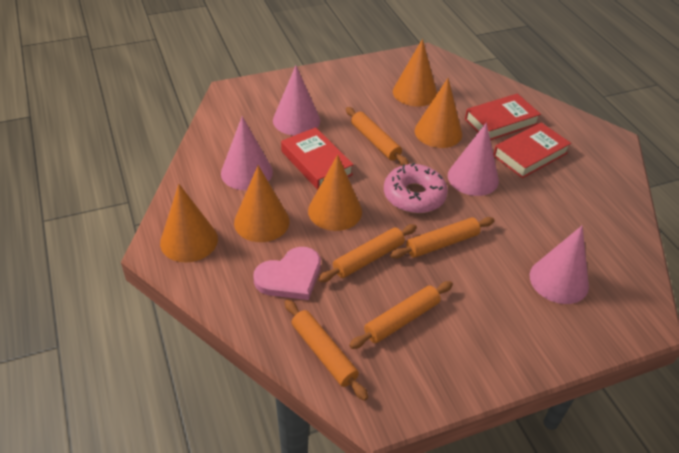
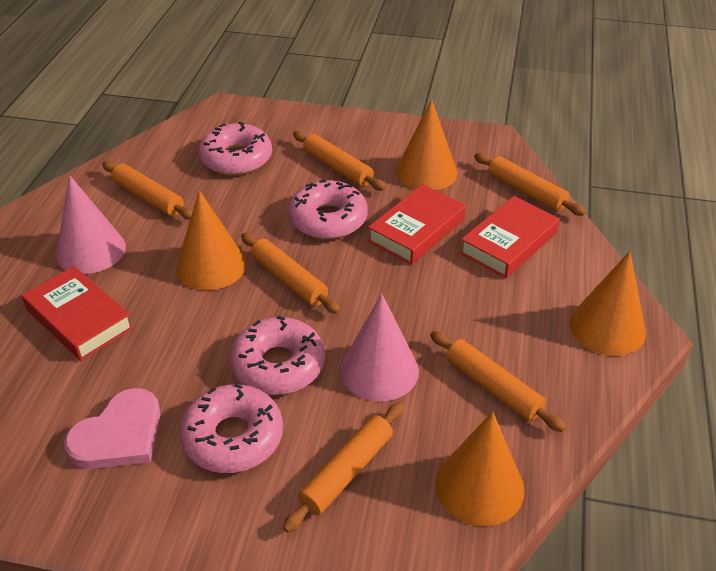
orange cone: [160,184,218,263] [234,165,290,242] [308,155,362,231] [393,39,437,107] [415,78,462,148] = 5 -> [176,190,246,290] [396,99,457,190] [435,411,525,526] [570,251,646,356] = 4
orange rolling pin: [285,300,368,401] [318,224,417,282] [346,107,409,166] [349,281,453,349] [390,217,495,259] = 5 -> [102,161,193,220] [241,233,341,314] [283,402,404,533] [293,131,386,191] [430,331,566,432] [474,153,586,216] = 6
pink cone: [221,116,273,190] [273,65,320,135] [448,123,499,196] [530,226,589,304] = 4 -> [56,175,126,274] [340,294,419,401] = 2
pink donut: [384,163,448,214] = 1 -> [180,383,283,473] [198,122,272,175] [230,316,325,395] [288,180,368,239] = 4

